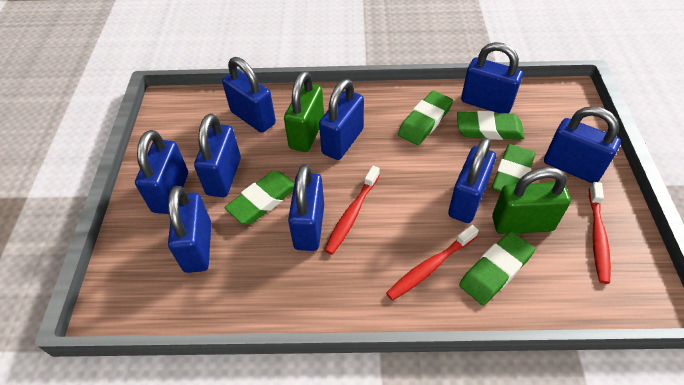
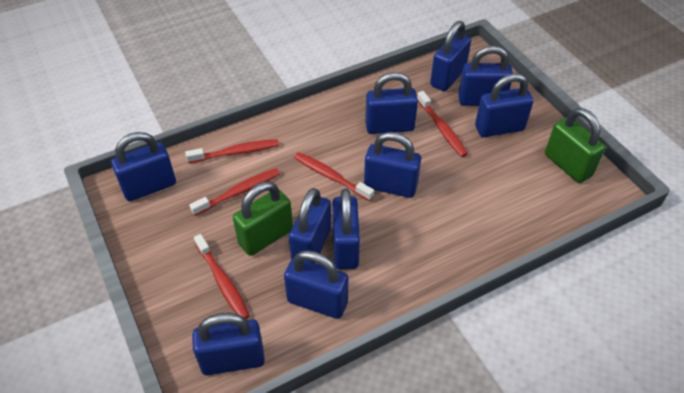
blue padlock: [135,130,188,214] [168,186,211,273] [194,114,241,197] [222,57,276,133] [288,164,324,251] [319,79,364,160] [448,137,496,223] [461,42,523,113] [544,106,621,183] = 9 -> [111,132,176,201] [192,313,265,375] [284,250,348,319] [289,188,331,263] [332,189,360,269] [364,132,421,198] [365,72,418,134] [430,21,471,91] [458,46,513,106] [475,74,534,137] = 10
green eraser: [224,171,294,224] [398,91,453,145] [457,111,524,140] [459,231,535,305] [492,144,535,192] = 5 -> none = 0
red toothbrush: [324,166,380,255] [386,225,479,300] [589,182,611,284] = 3 -> [185,139,279,163] [189,168,280,216] [194,234,250,319] [294,152,374,201] [417,91,468,157] = 5

